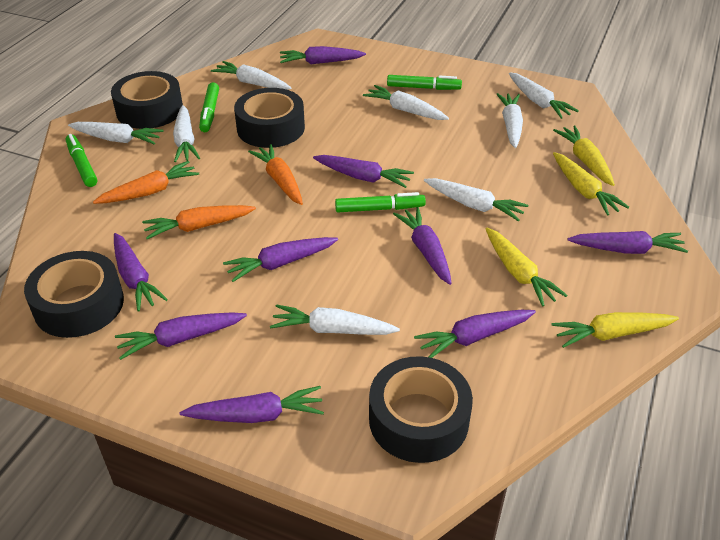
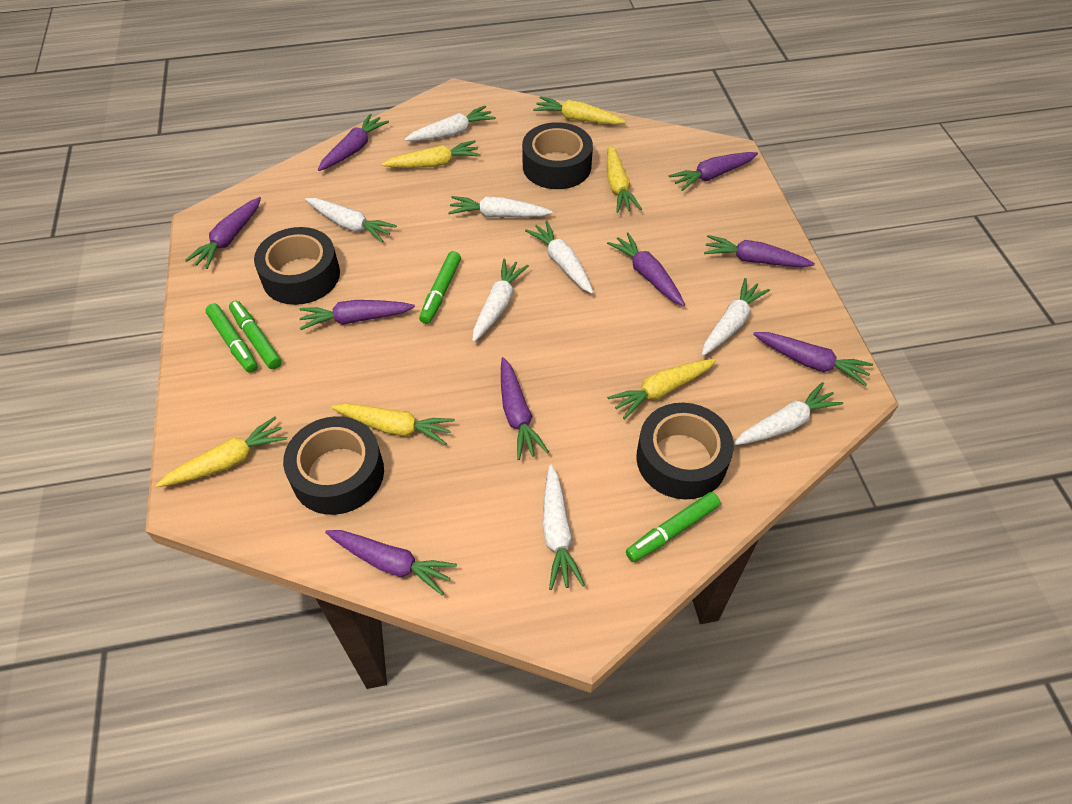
orange carrot: [93,161,199,204] [142,205,256,239] [248,144,303,205] = 3 -> none = 0
yellow carrot: [485,227,568,307] [552,312,679,348] [553,125,615,186] [553,152,629,216] = 4 -> [156,417,287,487] [331,403,455,445] [382,140,481,168] [533,96,626,125] [607,145,642,213] [607,359,716,420] = 6

